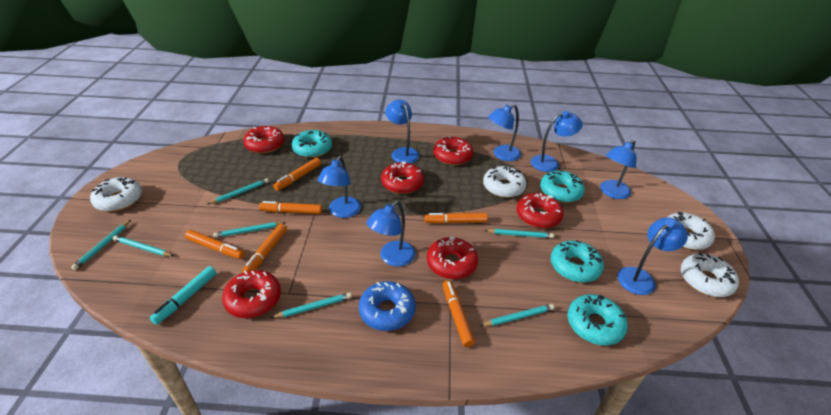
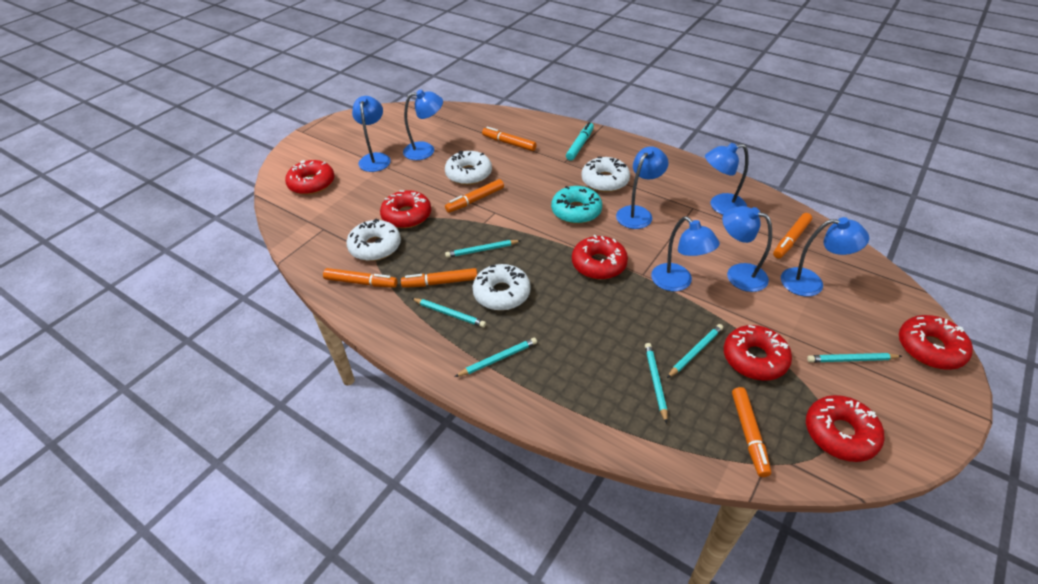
blue donut: [359,281,416,331] = 1 -> none = 0
turquoise donut: [292,130,332,158] [540,170,585,203] [551,240,604,283] [568,294,628,346] = 4 -> [551,186,602,224] = 1
turquoise pencil: [71,220,131,270] [113,235,173,257] [207,178,269,204] [213,222,285,238] [271,292,352,318] [480,304,555,326] [484,229,554,238] = 7 -> [411,298,486,327] [445,240,521,258] [455,338,537,377] [645,343,667,424] [667,324,723,378] [807,353,902,362] = 6

